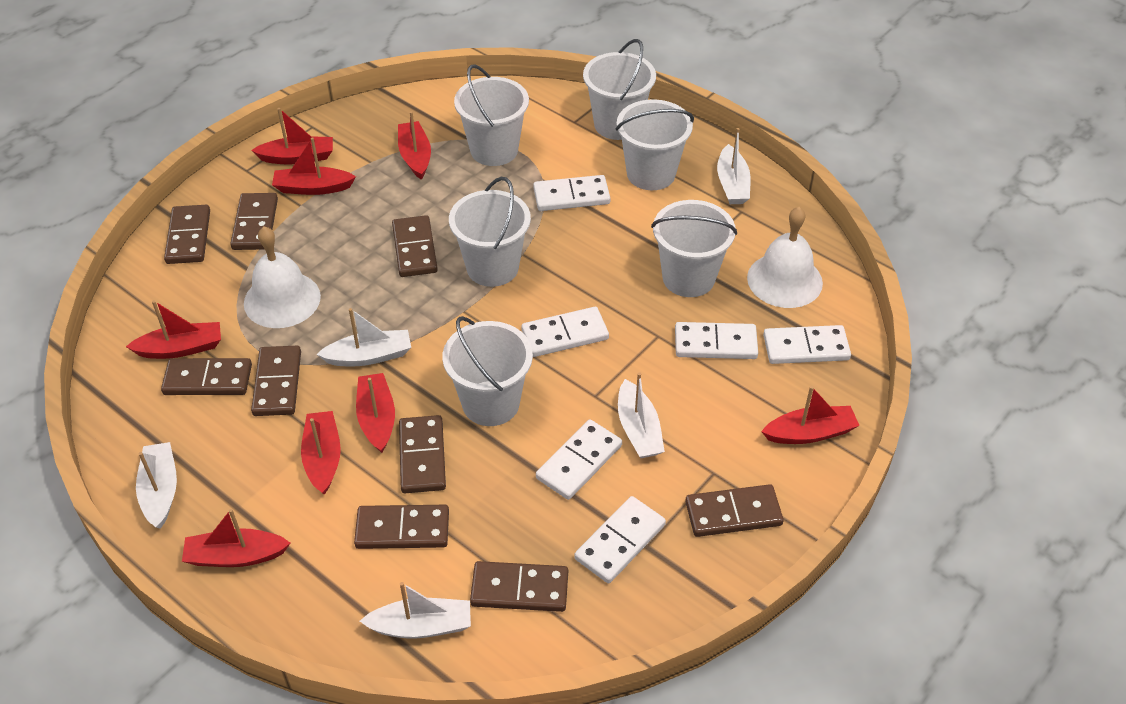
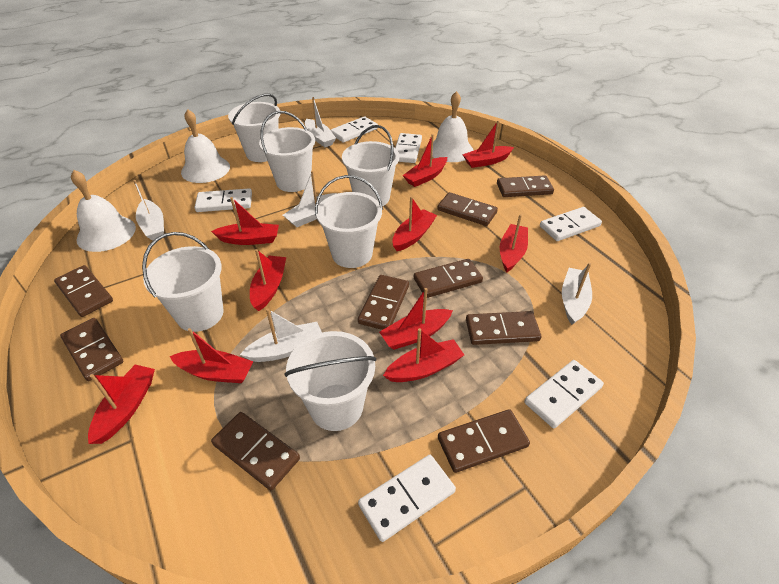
red boat: [126,300,221,359] [182,509,290,567] [251,108,333,165] [272,137,356,195] [301,411,341,495] [356,373,395,453] [398,111,431,180] [761,386,860,444] = 8 -> [88,365,155,444] [170,328,253,383] [211,197,279,245] [250,249,286,311] [379,288,453,350] [383,328,464,382] [392,197,437,251] [402,134,447,187] [462,120,514,168] [500,214,528,273] = 10
white bell: [244,226,321,328] [747,207,823,308] = 2 -> [71,170,136,252] [181,109,230,183] [432,91,474,162] = 3

